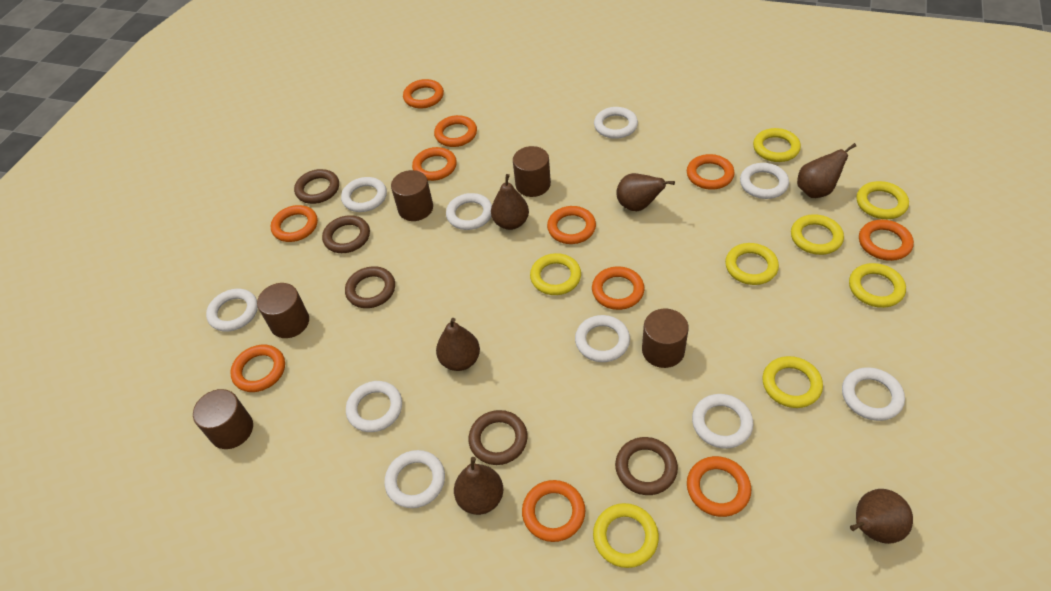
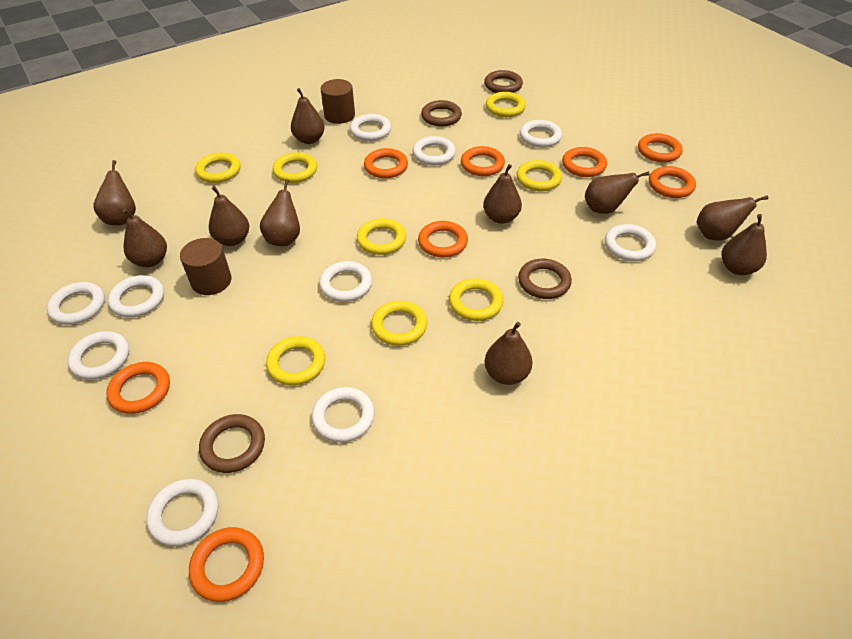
brown cylinder: [193,389,253,449] [257,283,309,338] [391,170,433,221] [513,146,551,197] [642,309,689,368] = 5 -> [180,238,232,295] [321,79,355,124] = 2
brown pear: [436,318,480,371] [454,457,503,515] [491,174,529,230] [616,173,675,211] [797,143,856,198] [850,489,913,544] = 6 -> [93,160,136,225] [123,208,167,267] [209,186,249,246] [260,179,300,246] [291,88,325,144] [483,164,522,224] [484,322,533,385] [585,171,649,214] [697,195,768,240] [722,214,767,275] = 10
brown ring: [294,169,339,204] [322,215,370,253] [345,266,395,308] [469,410,528,465] [615,437,678,495] = 5 -> [199,414,265,473] [421,100,462,127] [484,70,523,93] [518,259,572,299] = 4
orange ring: [230,345,285,392] [271,205,318,242] [403,79,444,109] [412,147,457,181] [434,115,477,147] [522,480,585,542] [547,206,596,244] [592,266,645,310] [687,154,735,190] [687,456,752,517] [859,220,914,261] = 11 -> [106,362,170,414] [189,527,264,602] [364,148,408,179] [418,221,468,258] [461,146,505,176] [562,147,607,177] [638,133,683,163] [649,166,696,198] = 8

